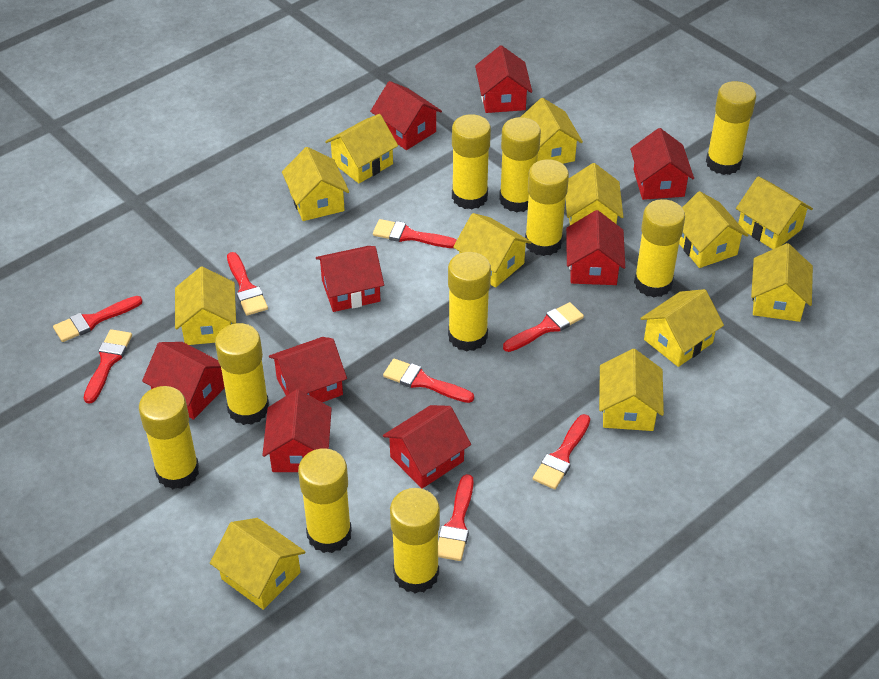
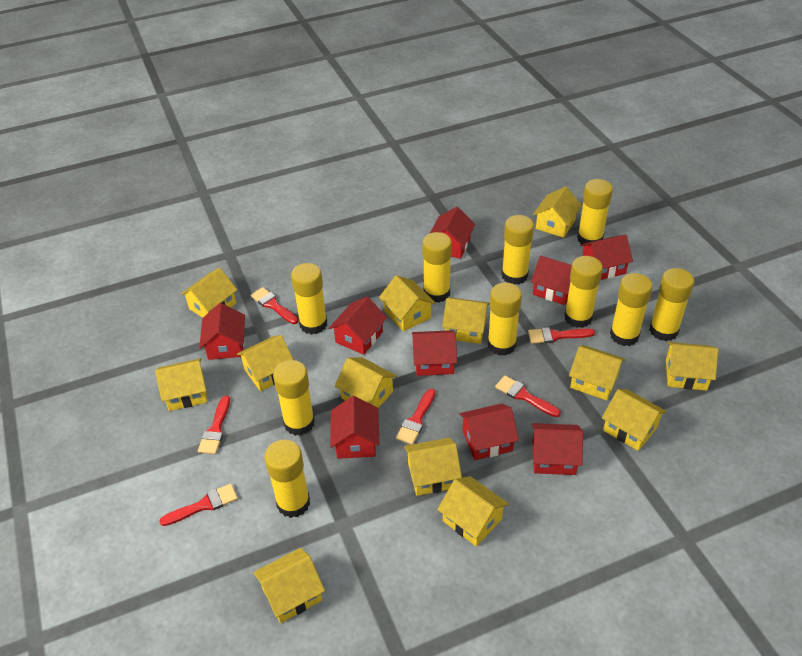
red brush: [53,296,143,342] [84,329,132,404] [227,252,268,316] [373,219,457,248] [383,359,474,403] [438,474,474,561] [503,302,584,352] [533,414,590,489] = 8 -> [159,483,238,526] [198,395,230,454] [251,287,299,324] [396,388,435,445] [495,375,561,417] [528,327,595,344] = 6
yellow house: [175,266,236,345] [210,518,306,610] [282,147,349,221] [325,114,398,183] [453,213,532,288] [521,98,583,164] [565,163,623,225] [599,349,664,431] [640,289,724,367] [679,191,748,268] [736,176,813,249] [751,243,813,322] = 12 -> [155,358,207,411] [181,268,237,318] [237,335,294,391] [253,548,325,623] [335,358,397,408] [379,275,436,332] [404,438,462,496] [437,476,509,547] [442,297,490,344] [533,186,582,238] [569,345,625,400] [602,389,667,451] [666,342,718,391] = 13

